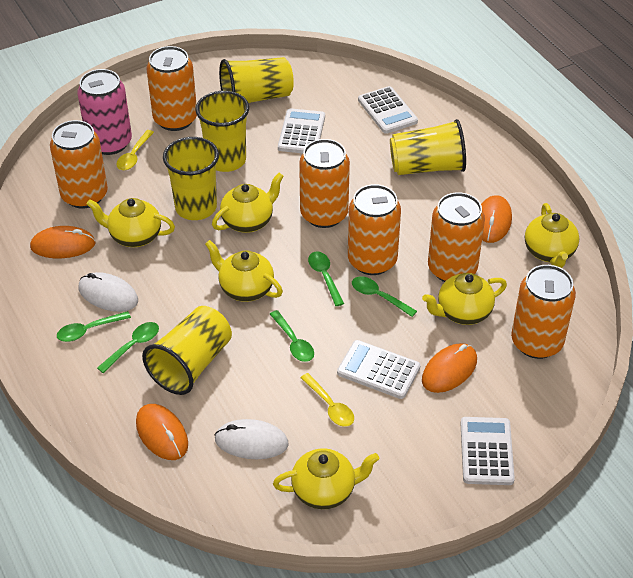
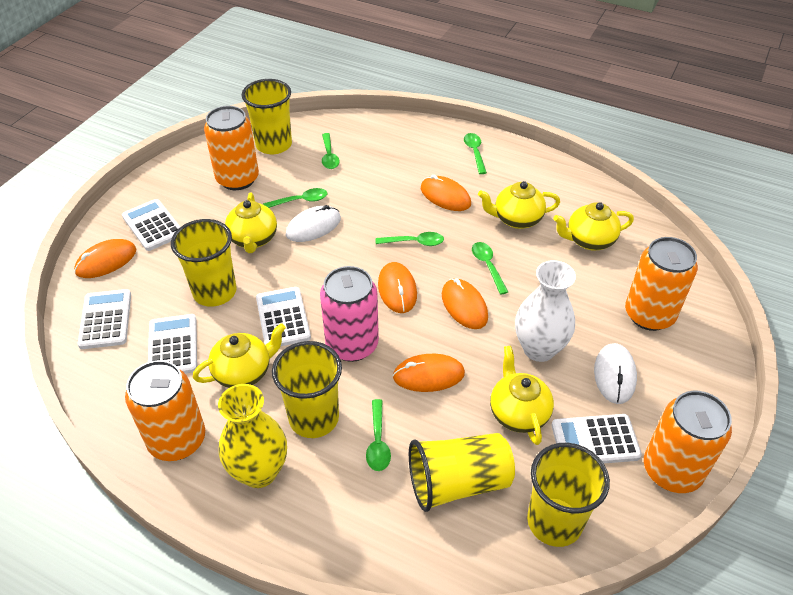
green spoon: [57,311,131,342] [97,322,159,373] [270,310,314,362] [308,251,344,306] [352,277,417,317] = 5 -> [263,188,327,208] [322,133,340,169] [366,399,391,471] [376,232,444,246] [464,133,487,174] [472,242,508,295] = 6
orange can: [50,120,108,209] [146,46,197,131] [299,139,350,228] [348,184,401,275] [428,192,485,282] [511,265,576,359] = 6 -> [125,360,205,461] [204,106,259,190] [625,237,698,331] [644,391,732,493] = 4
orange mouse: [30,226,96,258] [136,404,188,460] [422,343,477,393] [481,195,512,243] = 4 -> [74,239,136,278] [378,262,417,313] [393,354,465,392] [421,175,471,211] [442,278,488,329] = 5
white calculator: [278,108,325,153] [337,340,420,399] [358,86,418,134] [460,417,515,485] = 4 -> [77,289,131,349] [122,199,180,251] [148,314,197,374] [256,287,311,346] [552,414,642,463] = 5
white vase: none = 0 -> [515,260,576,362] = 1
yellow spoon: [116,130,154,170] [300,373,354,427] = 2 -> none = 0
yellow teapot: [87,198,175,247] [205,240,283,302] [212,173,284,233] [273,448,380,509] [422,273,507,325] [525,203,579,268] = 6 -> [193,323,286,388] [225,192,277,253] [478,181,560,229] [490,345,554,445] [553,202,634,250] = 5
yellow vase: none = 0 -> [218,384,287,488] = 1

